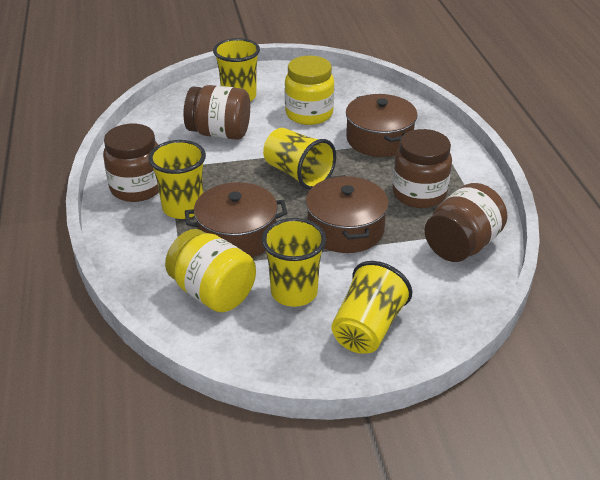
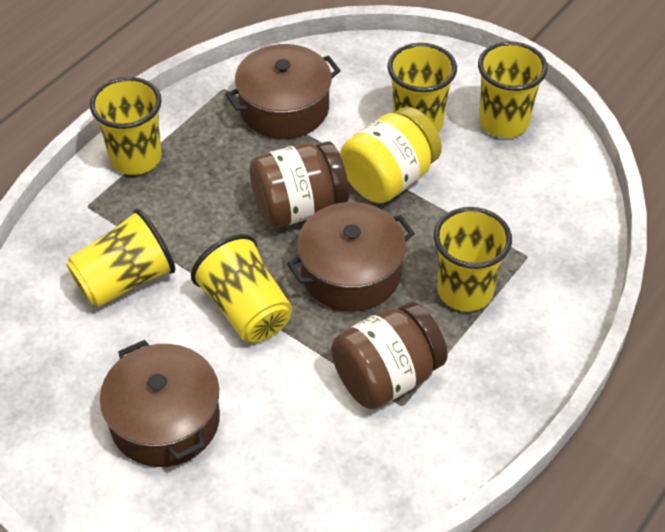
brown jar: [103,123,159,202] [183,85,250,140] [392,129,452,208] [425,183,507,262] = 4 -> [250,141,349,228] [331,302,448,409] = 2
yellow cup: [149,140,206,219] [213,38,260,102] [262,218,326,307] [263,128,336,190] [331,261,412,354] = 5 -> [67,208,176,307] [90,77,162,175] [191,234,292,342] [387,43,457,132] [434,207,512,311] [478,41,548,138] = 6
yellow jar: [165,229,256,312] [285,56,334,125] = 2 -> [340,107,442,203] = 1

